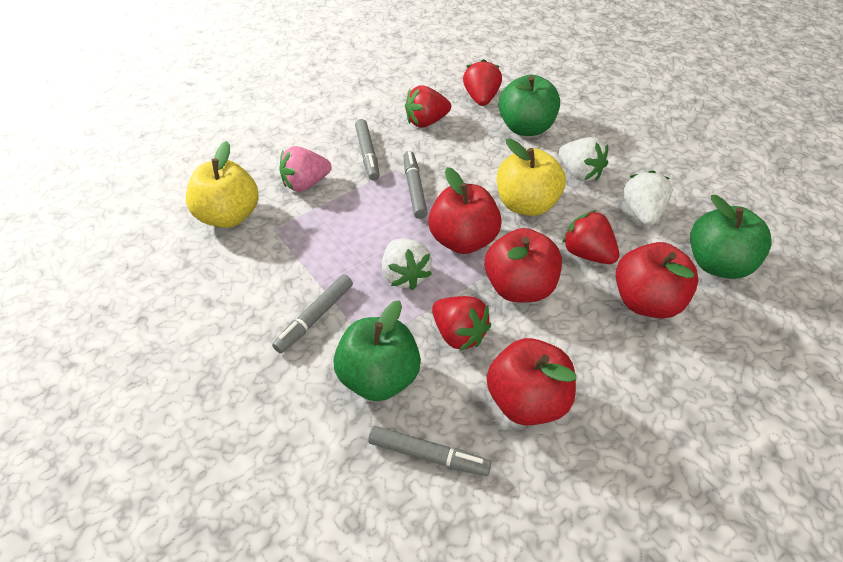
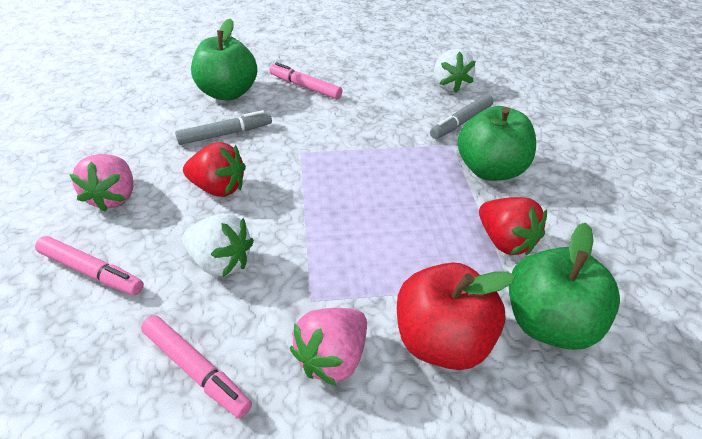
grey marker: [272,274,353,353] [355,119,380,181] [368,426,491,476] [404,151,428,219] = 4 -> [175,110,272,145] [430,94,494,139] = 2
pink marker: none = 0 -> [35,236,144,295] [141,315,252,418] [270,62,342,99] = 3
pink strawberry: [279,146,331,192] = 1 -> [70,154,133,212] [290,308,367,386] = 2
red apple: [428,167,502,254] [485,228,562,302] [487,338,576,425] [616,242,699,319] = 4 -> [397,262,515,370] = 1
red strawberry: [405,85,451,128] [432,296,491,351] [463,59,502,106] [562,210,619,264] = 4 -> [183,142,246,197] [479,197,547,255] = 2
white strawberry: [382,238,432,290] [559,137,608,181] [623,170,672,225] = 3 -> [182,213,254,277] [434,49,476,93] = 2
yellow apple: [186,141,259,228] [497,138,566,216] = 2 -> none = 0

